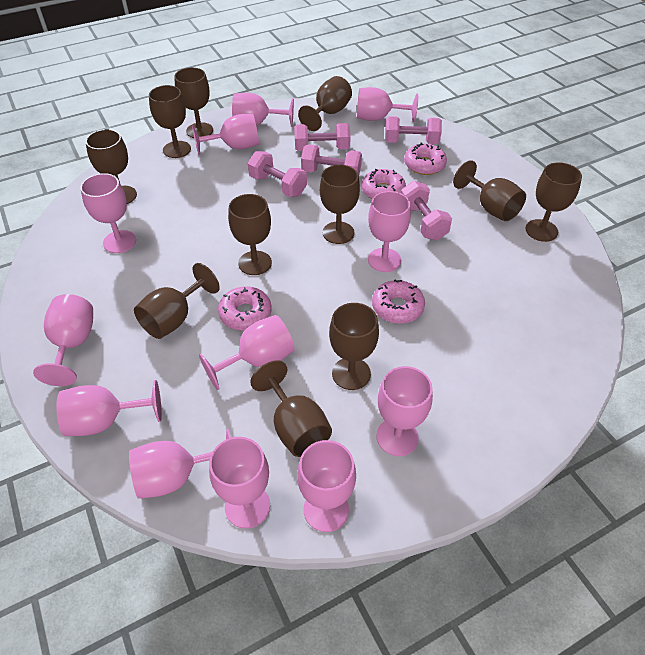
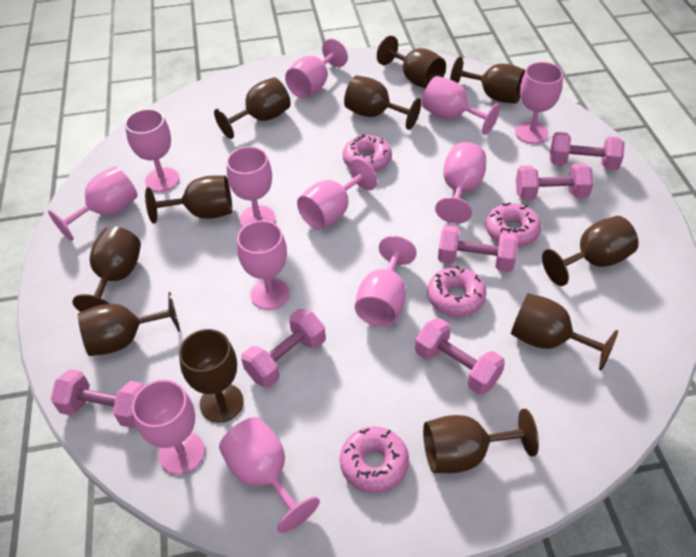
pink dumbbell: [248,151,307,197] [294,123,351,151] [301,144,362,175] [385,116,442,144] [401,181,452,240] = 5 -> [50,369,144,428] [241,309,326,388] [415,318,505,395] [438,225,518,272] [516,163,594,200] [549,132,625,170] = 6

